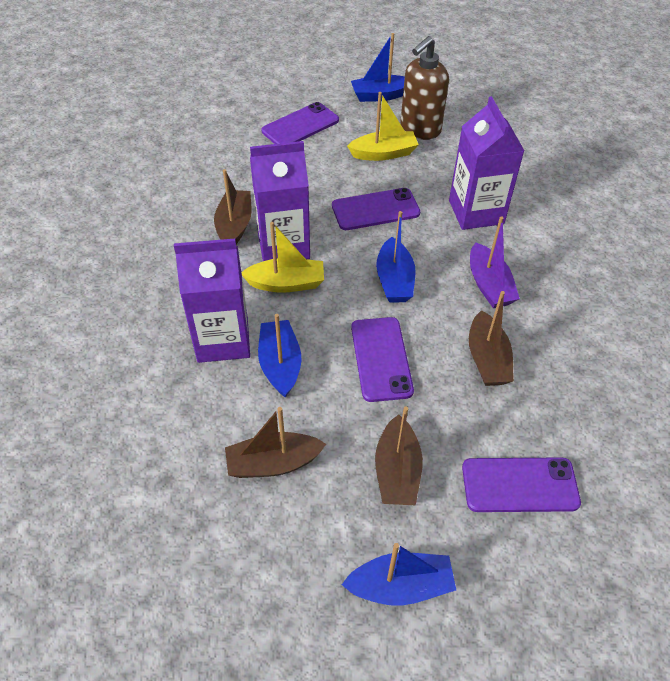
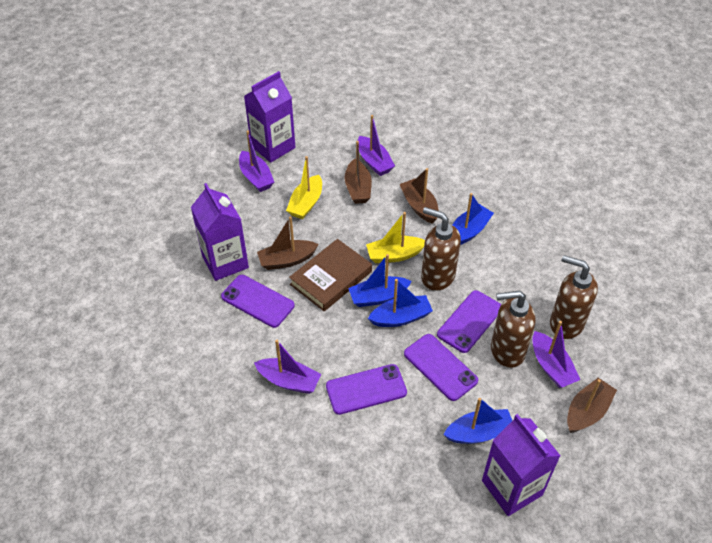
brown book: none = 0 -> [289,239,372,311] = 1
brown soap dispenser: [400,36,449,140] = 1 -> [421,207,461,291] [491,291,536,368] [550,255,598,339] = 3
purple boat: [470,216,520,308] = 1 -> [239,130,274,192] [254,340,321,394] [358,115,395,176] [532,321,581,388] = 4

